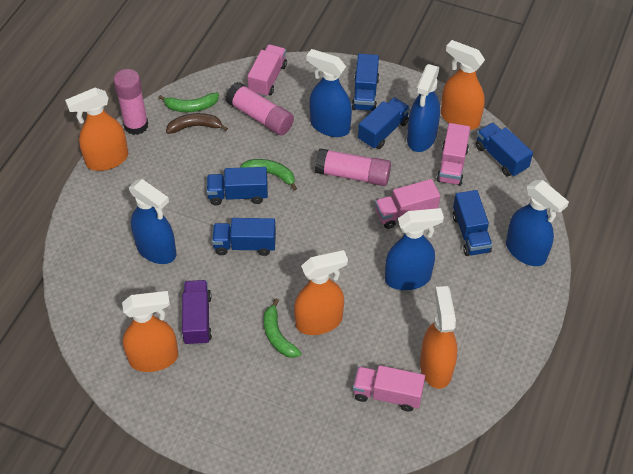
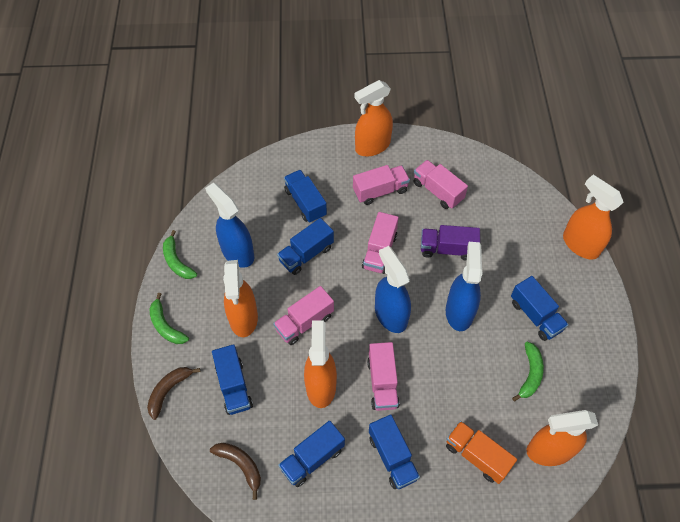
blue spray bottle: [129,179,176,264] [307,49,352,137] [385,208,444,290] [407,64,440,152] [506,180,569,266] = 5 -> [205,183,254,268] [375,246,411,333] [446,242,483,331] = 3
brown banana: [166,113,228,134] = 1 -> [147,367,200,420] [210,443,261,500] = 2
orange truck: none = 0 -> [446,421,517,484] = 1
pink glue stick: [114,69,148,135] [226,82,294,136] [315,148,391,186] = 3 -> none = 0
pink truck: [247,44,287,97] [353,365,425,412] [375,179,440,229] [436,123,470,186] = 4 -> [273,286,334,345] [353,165,410,205] [362,212,399,274] [367,342,400,411] [413,160,468,209] = 5

